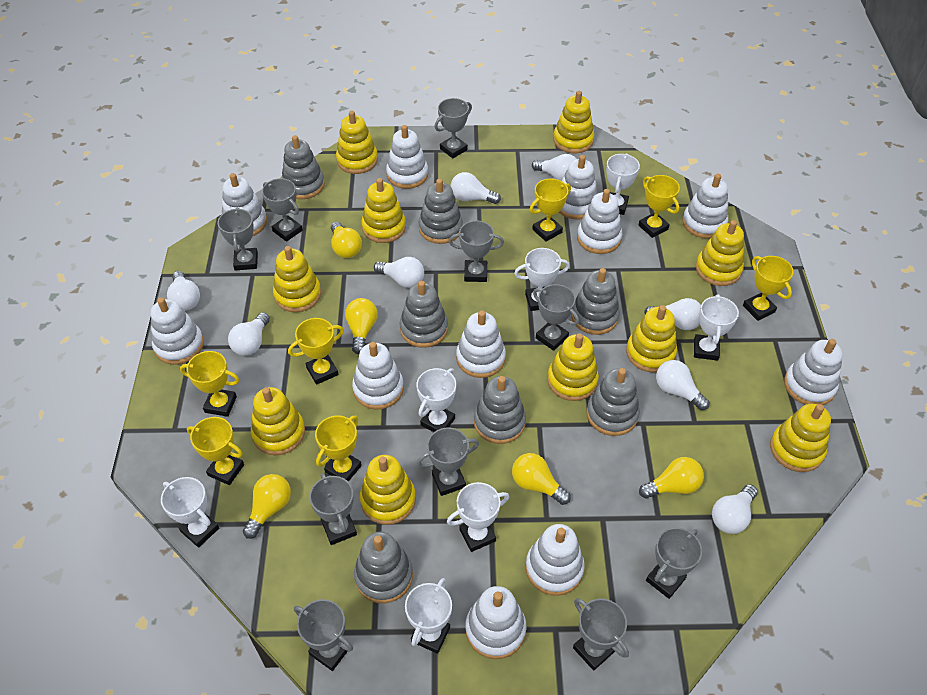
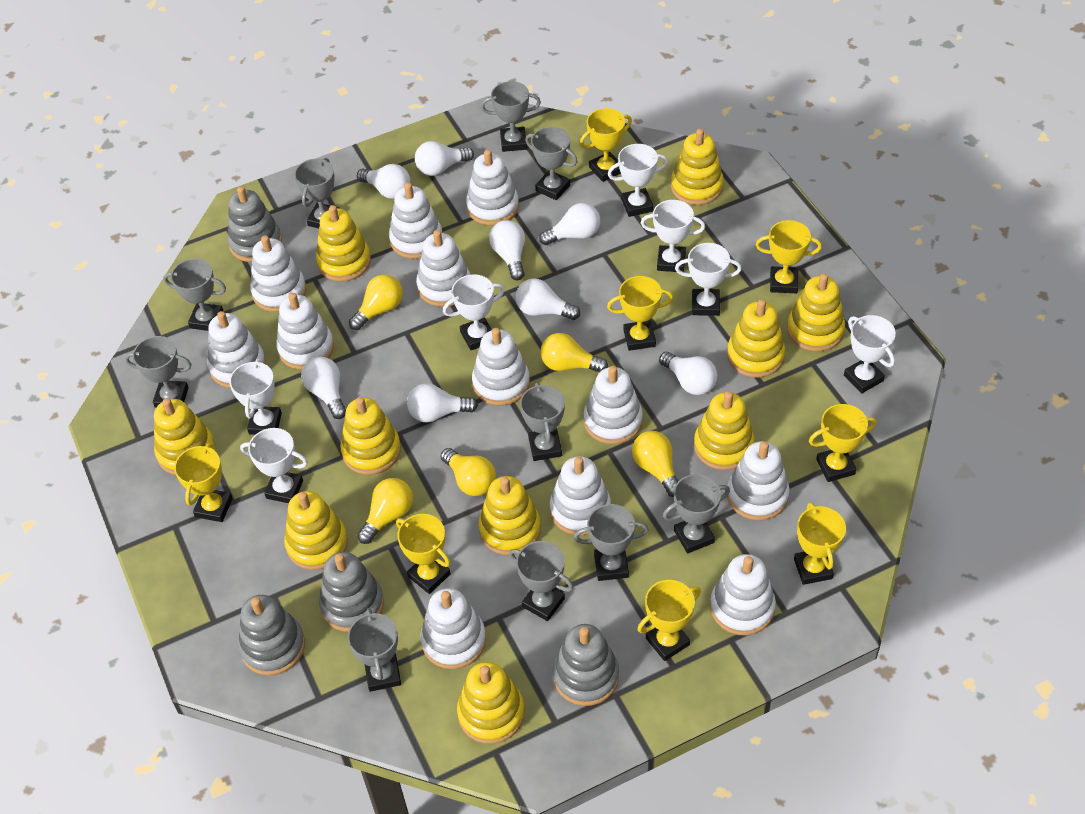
grey stacking toy: [282,135,325,199] [354,532,413,603] [399,281,448,348] [419,179,463,244] [474,376,526,444] [571,268,620,335] [586,368,640,436] = 7 -> [227,186,282,262] [238,595,305,676] [319,552,384,632] [553,624,619,706] = 4
white stacking toy: [151,297,204,365] [222,173,267,236] [352,342,404,410] [386,125,428,189] [456,311,506,378] [465,586,526,659] [525,524,585,596] [559,155,597,220] [577,189,622,254] [683,174,728,239] [784,339,843,405] = 11 -> [207,311,266,388] [250,235,306,312] [276,293,334,370] [389,183,442,259] [416,230,470,307] [420,588,486,669] [466,149,519,225] [472,328,530,406] [550,456,611,536] [584,366,643,444] [710,554,776,636] [727,441,790,521] = 12
yellow trophy: [180,351,239,417] [187,417,244,485] [288,318,344,385] [315,416,362,482] [530,179,571,242] [639,175,680,238] [743,256,794,321] = 7 -> [174,443,233,522] [396,514,451,594] [580,108,632,182] [607,276,673,351] [637,580,701,661] [756,220,822,293] [794,502,846,585] [809,404,876,482] = 8

